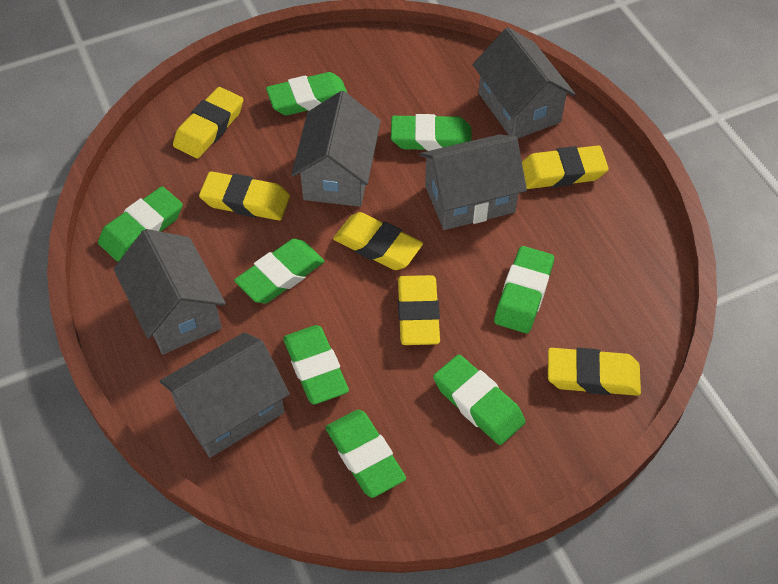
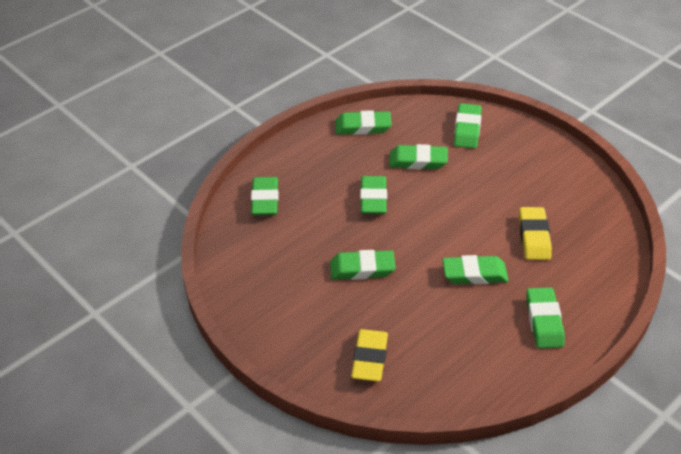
grey house: [114,229,226,354] [160,332,290,458] [291,91,381,207] [420,134,527,230] [473,27,575,139] = 5 -> none = 0
yellow eraser: [173,87,243,158] [199,171,290,220] [333,212,423,270] [398,275,440,345] [522,145,609,189] [548,348,641,396] = 6 -> [351,329,388,382] [519,207,552,260] = 2

